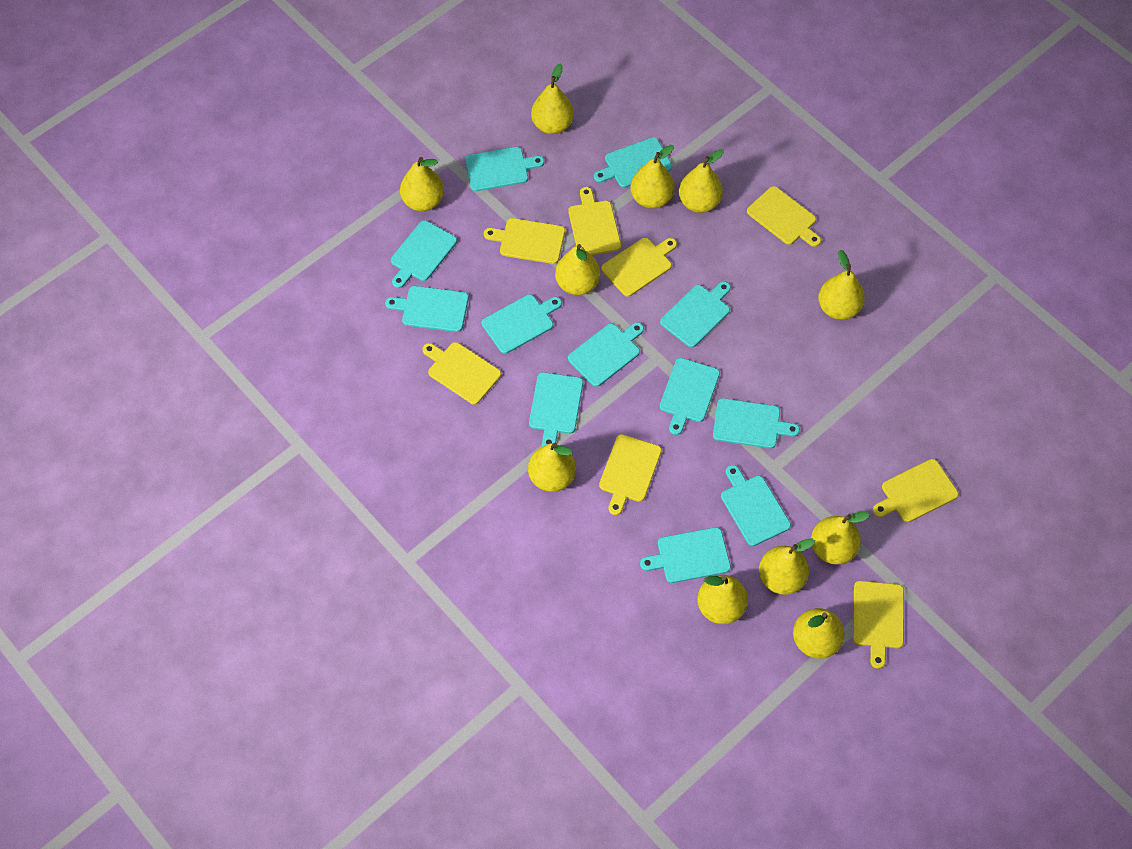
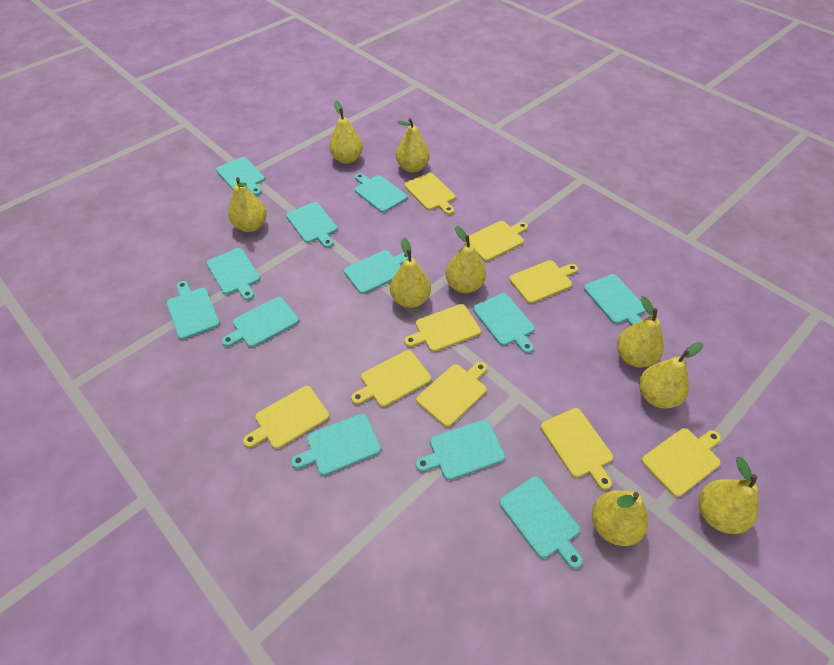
yellow cutting board: [422,342,501,405] [484,218,565,264] [568,187,621,255] [599,434,662,515] [601,238,677,297] [747,186,821,247] [853,581,904,669] [873,459,958,522] = 8 -> [243,386,329,449] [351,350,431,407] [404,173,455,215] [404,304,481,352] [416,362,487,427] [466,221,528,261] [509,260,578,304] [540,408,613,490] [641,428,721,497] = 9
yellow pear: [400,157,444,211] [528,442,576,492] [531,63,574,134] [555,244,600,295] [631,145,675,209] [679,149,724,213] [697,575,748,624] [759,538,815,595] [793,608,844,658] [811,512,870,565] [818,250,865,320] = 11 -> [228,177,267,232] [329,101,363,164] [390,237,431,308] [396,118,430,173] [446,226,486,293] [592,490,648,546] [617,296,664,367] [639,342,703,409] [699,457,758,534] = 9

